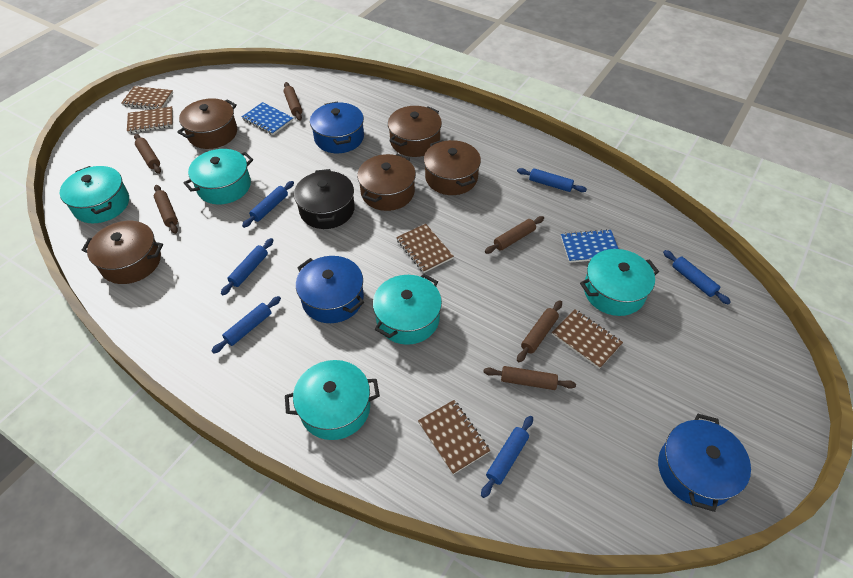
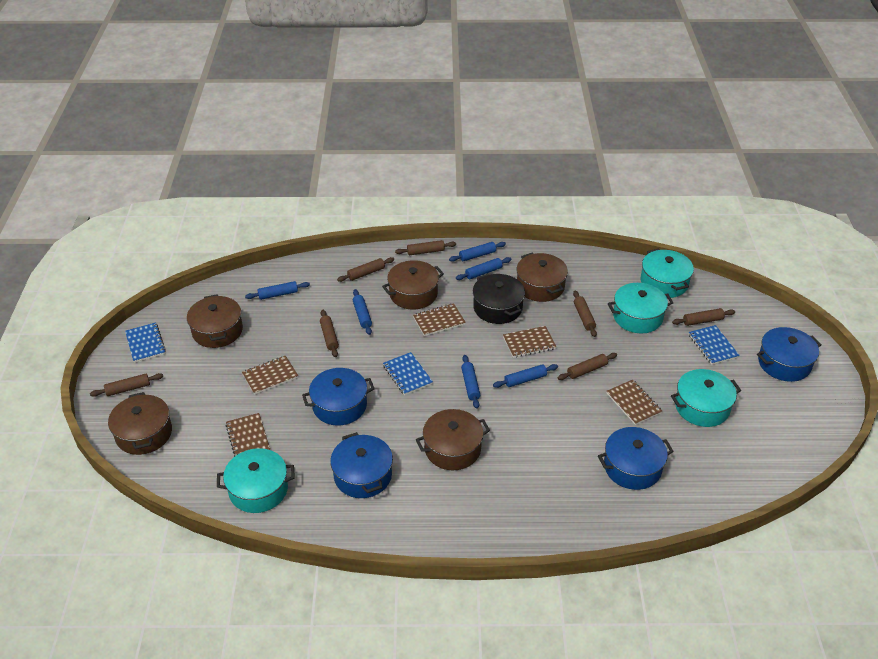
blue notebook: [242,102,293,135] [561,229,618,263] = 2 -> [125,323,166,363] [383,352,433,395] [689,325,740,365] = 3
blue pot: [296,256,364,323] [310,102,364,153] [658,413,751,512] = 3 -> [302,368,374,426] [330,432,393,498] [598,427,674,490] [757,327,822,382] = 4
brown rolling pin: [134,134,161,174] [154,185,178,234] [283,82,302,121] [484,366,576,390] [485,216,544,254] [517,300,562,362] = 6 -> [90,373,163,397] [320,310,339,357] [337,257,394,282] [395,240,456,256] [558,353,617,380] [573,291,597,337] [672,308,735,326] = 7
turquoise pot: [60,166,129,223] [183,149,253,204] [285,360,380,440] [373,274,442,345] [580,249,659,316] = 5 -> [217,448,295,513] [608,283,673,333] [641,249,694,298] [671,369,741,427] = 4

